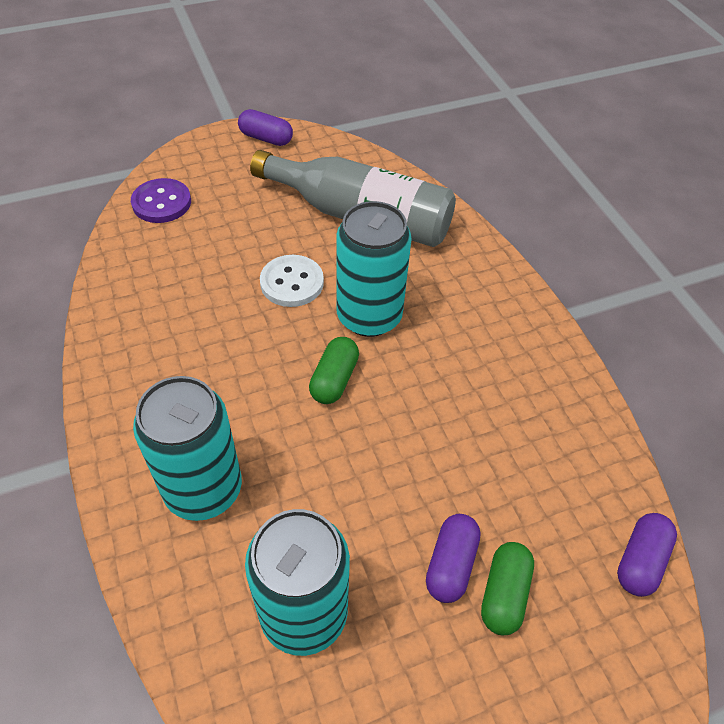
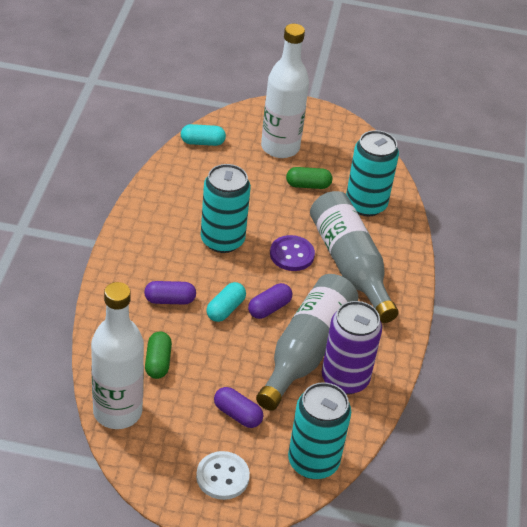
grey bottle: [250,150,456,247] = 1 -> [256,274,359,411] [310,191,399,323] = 2
purple can: none = 0 -> [322,301,382,395] = 1
turquoise capsule: none = 0 -> [181,124,226,146] [206,282,246,322] = 2
white bottle: none = 0 -> [91,282,144,429] [261,24,309,158] = 2

